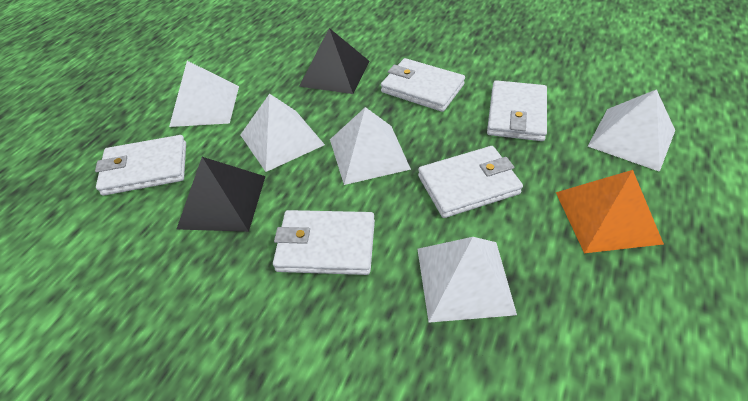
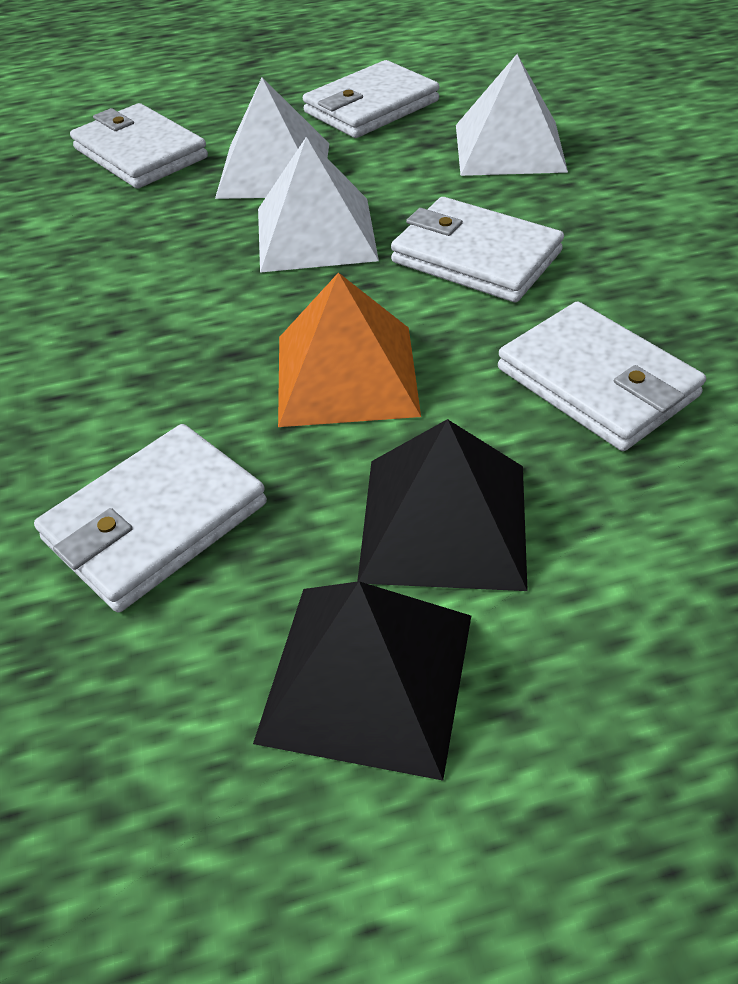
white pyramid: [169,61,239,127] [240,94,325,172] [330,107,411,185] [417,237,517,323] [588,89,675,172] = 5 -> [215,77,329,199] [258,137,379,273] [456,54,568,176] = 3

